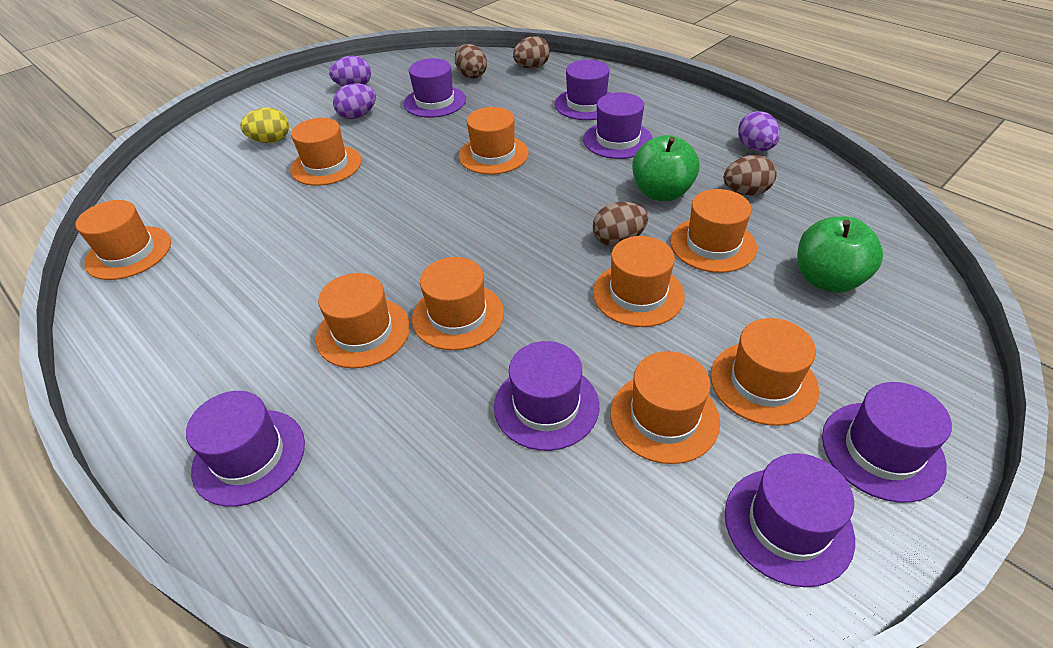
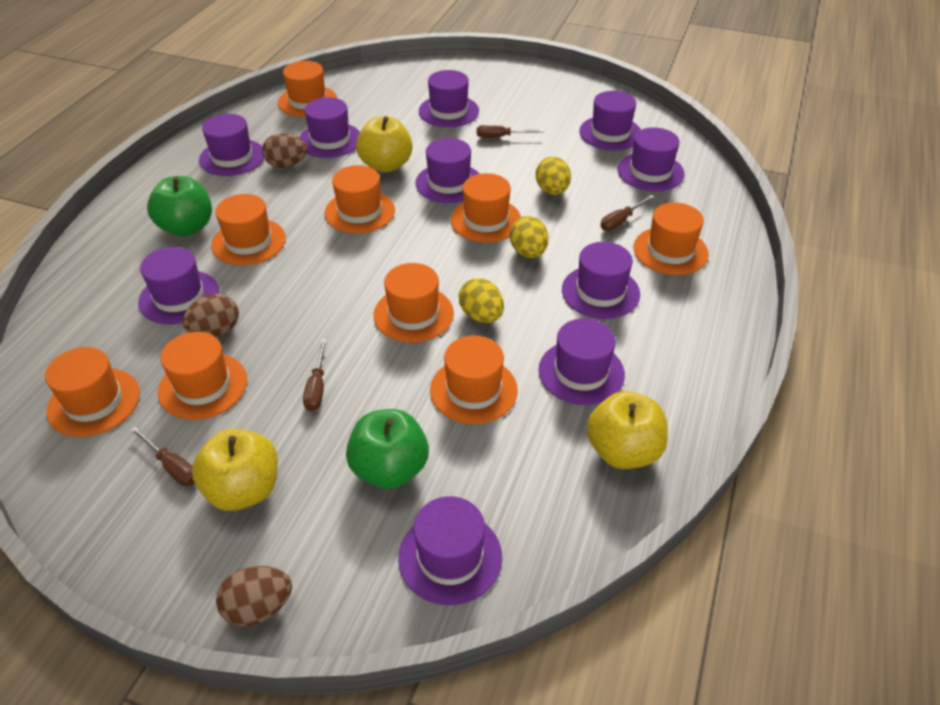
brown egg: [455,44,487,79] [513,36,550,69] [593,202,648,246] [723,155,777,196] = 4 -> [182,294,239,336] [216,566,292,627] [262,133,307,168] = 3
brown screwdriver: none = 0 -> [130,427,195,486] [303,339,327,411] [477,125,544,138] [600,195,654,231] = 4
purple egg: [329,56,371,86] [333,83,376,119] [738,111,780,151] = 3 -> none = 0
purple hat: [186,391,305,507] [404,58,466,118] [494,341,599,451] [555,60,611,120] [583,93,653,159] [725,453,855,587] [822,382,952,503] = 7 -> [138,247,219,325] [199,114,264,176] [299,97,360,158] [398,496,502,605] [416,138,479,203] [419,70,479,127] [539,318,625,405] [562,242,640,319] [579,91,641,150] [617,127,685,191] = 10
yellow apple: none = 0 -> [192,429,278,511] [356,116,412,173] [587,391,668,469] = 3
yellow egg: [240,107,289,143] = 1 -> [459,278,504,323] [510,216,548,258] [536,157,571,195] = 3

